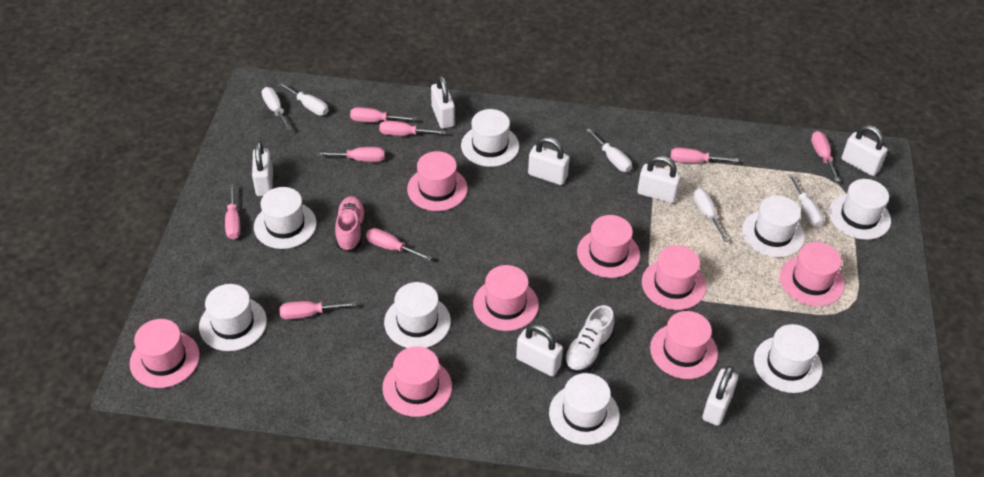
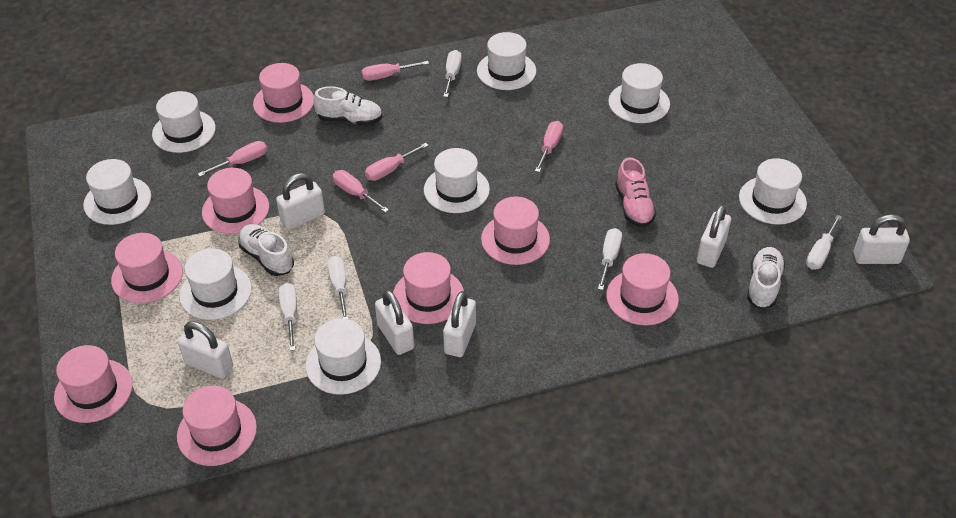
pink screwdriver: [225,184,241,239] [279,301,356,320] [317,147,385,162] [350,107,416,122] [366,228,432,261] [379,120,446,136] [670,148,739,163] [811,131,840,182] = 8 -> [198,141,267,177] [333,170,389,213] [361,61,429,81] [365,143,429,181] [535,121,563,172] = 5
white padlock: [252,141,273,196] [431,75,455,129] [516,324,563,376] [528,137,570,185] [637,155,681,203] [703,366,738,426] [842,125,888,176] = 7 -> [178,321,233,379] [276,173,325,230] [375,290,414,355] [443,291,476,357] [697,205,731,268] [854,214,910,264] = 6
white shoe: [564,305,615,373] = 1 -> [238,224,294,276] [313,86,383,126] [747,247,785,309] = 3

